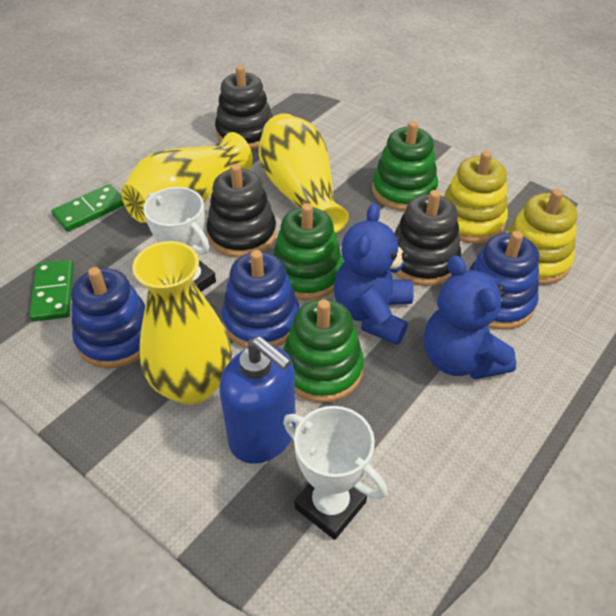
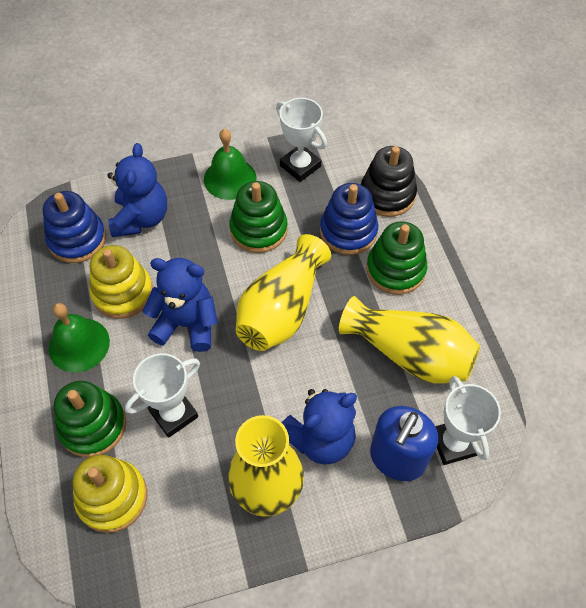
black stacking toy: [206,164,276,258] [215,65,273,150] [394,190,461,286] = 3 -> [361,146,417,217] = 1
blue stacking toy: [71,267,145,368] [222,250,300,348] [469,231,539,330] = 3 -> [43,191,106,263] [320,183,378,255] = 2
blue teddy bear: [334,203,414,345] [424,255,516,380] = 2 -> [107,143,167,237] [143,258,218,352] [282,389,357,465] = 3
green bell: none = 0 -> [49,303,110,373] [204,129,256,200] = 2
green domino: [29,260,74,322] [51,184,124,232] = 2 -> none = 0
white trophy: [143,187,216,292] [283,406,387,540] = 2 -> [125,353,200,438] [276,98,327,182] [435,376,501,465] = 3

